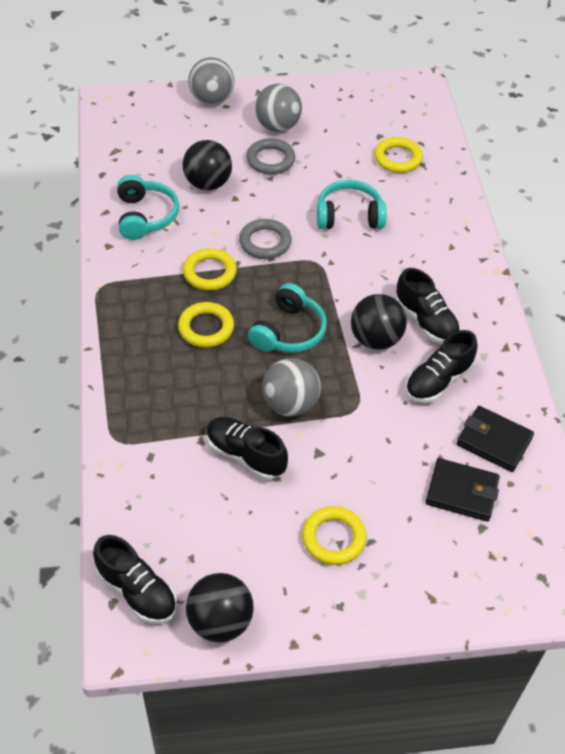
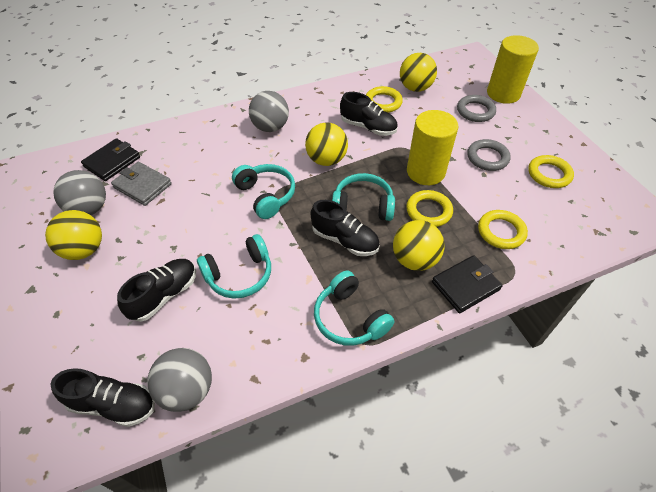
black ball: [182,140,232,190] [186,573,254,642] [351,294,407,350] = 3 -> none = 0
grey wallet: none = 0 -> [111,162,172,206] = 1
turquoise headphones: [117,175,179,240] [248,283,327,353] [317,180,387,229] = 3 -> [197,234,271,299] [232,164,295,219] [314,270,394,346] [332,173,395,221] = 4
yellow ball: none = 0 -> [45,210,102,260] [305,122,348,166] [393,220,445,271] [400,53,437,92] = 4
yellow cylinder: none = 0 -> [407,110,458,185] [487,35,539,104] = 2

